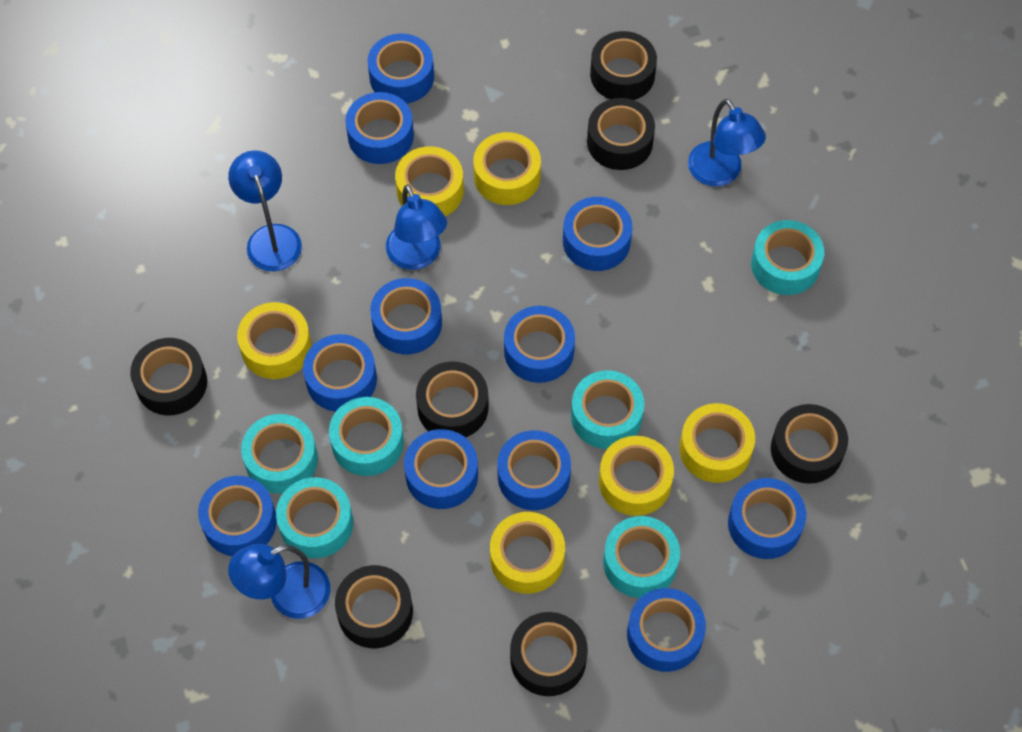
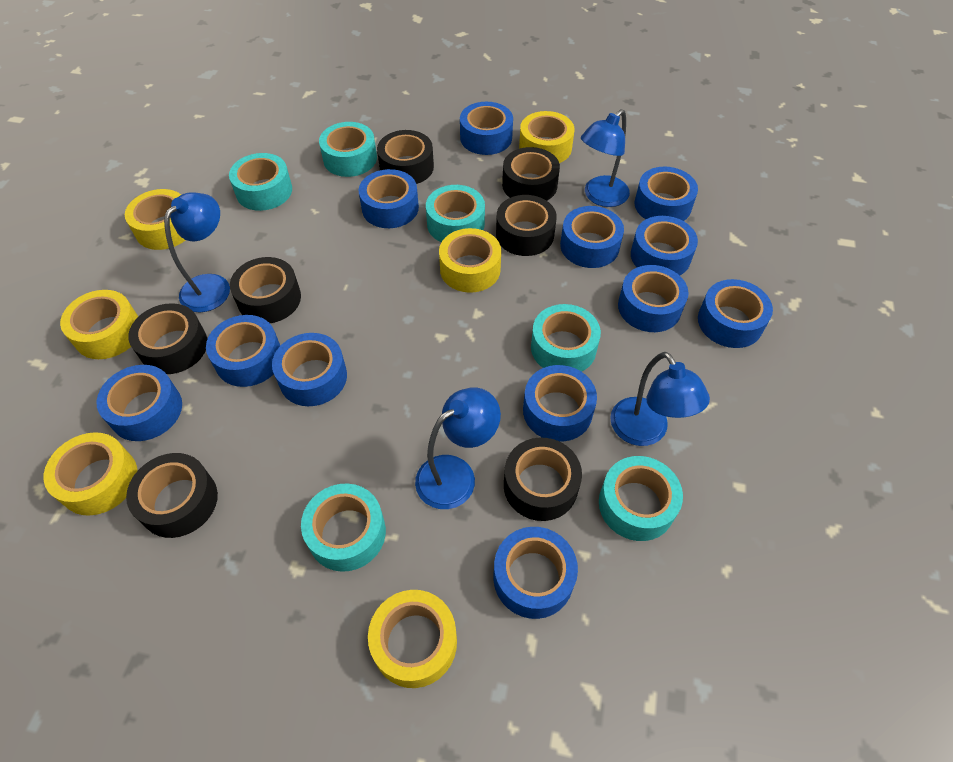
blue tape: [198,476,277,556] [303,334,377,412] [345,92,414,164] [367,33,434,104] [370,278,442,354] [404,429,478,509] [497,430,571,510] [504,306,575,383] [563,197,632,271] [627,588,706,672] [728,478,806,559] = 11 -> [96,365,182,441] [206,315,280,387] [272,333,347,406] [359,169,419,228] [460,102,513,155] [493,527,578,619] [523,365,597,442] [560,206,624,268] [618,265,689,332] [631,216,698,275] [635,167,698,221] [698,279,773,348] = 12

